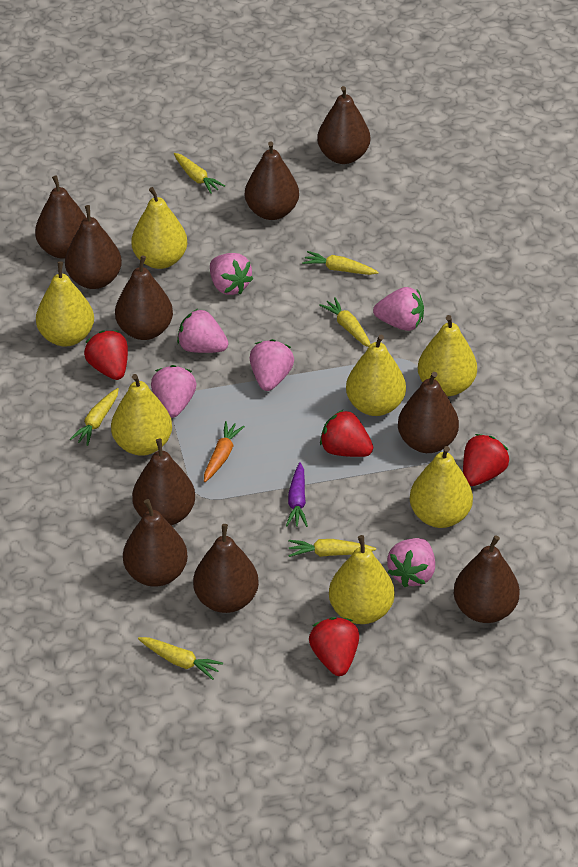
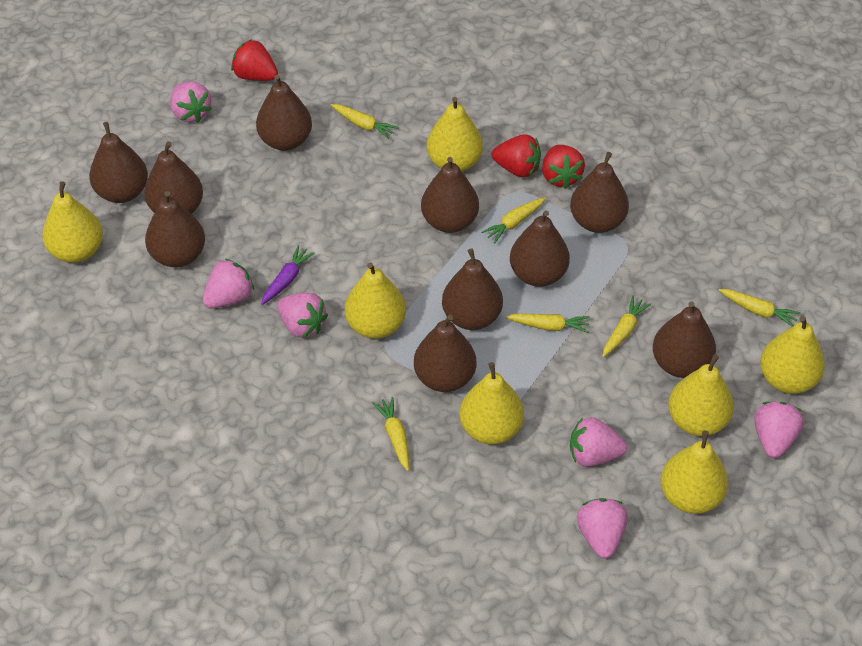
orange carrot: [204,421,245,482] = 1 -> none = 0
red strawberry: [84,330,128,380] [309,617,359,676] [320,409,373,457] [463,434,509,486] = 4 -> [231,39,278,81] [492,134,541,177] [542,145,585,189] = 3

